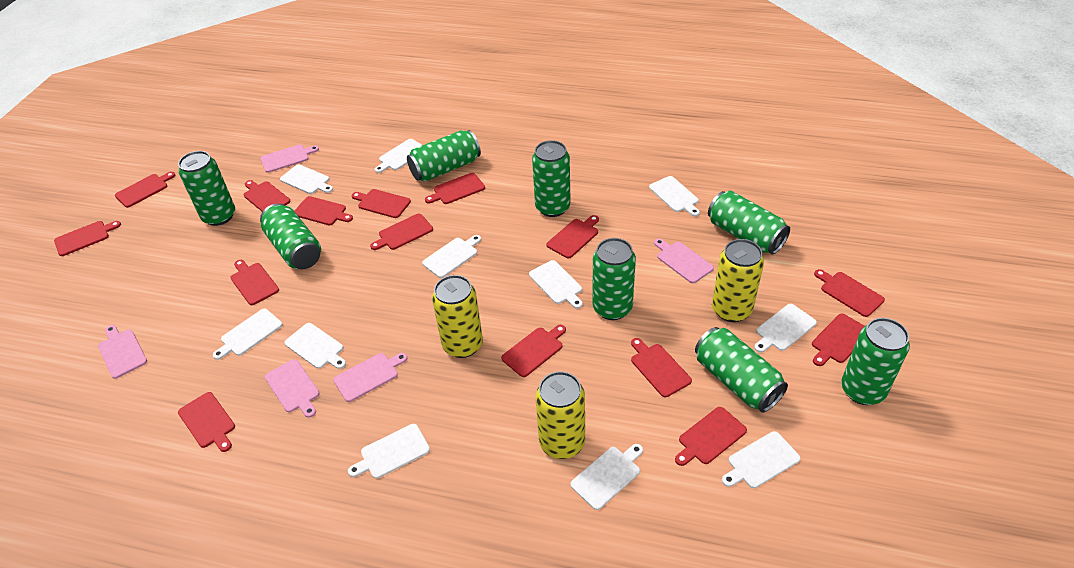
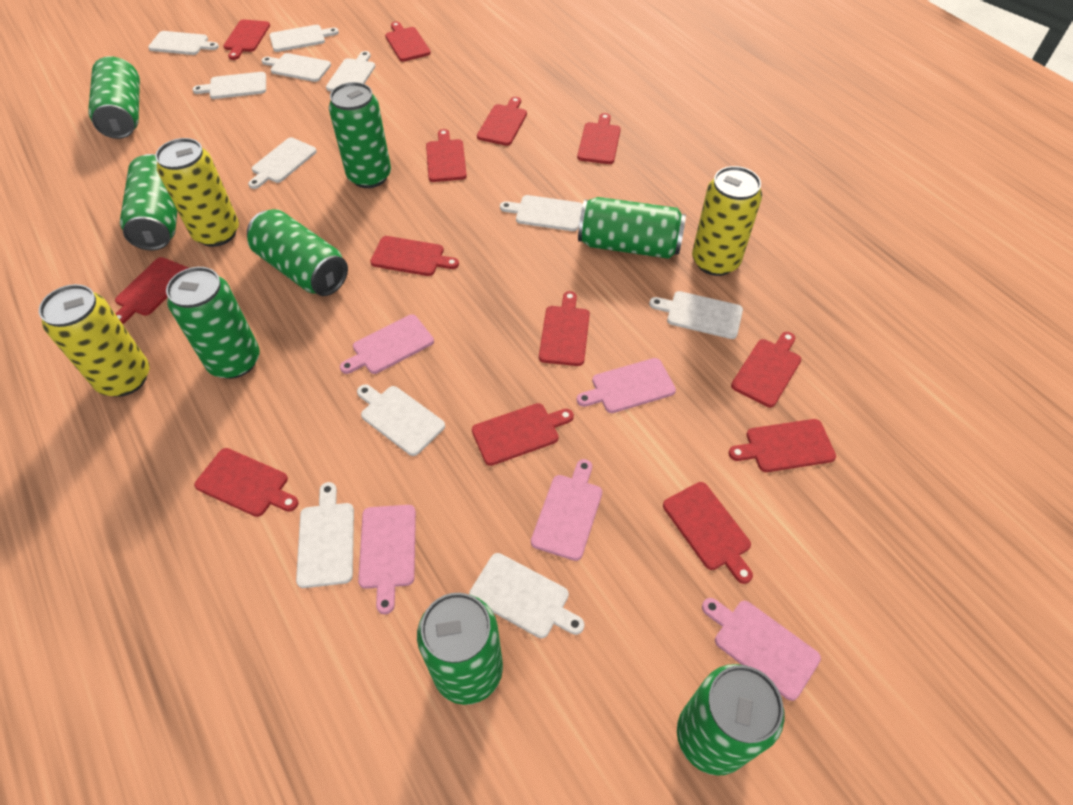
red cutting board: [54,221,121,256] [115,172,175,208] [178,392,235,452] [230,260,279,305] [244,180,291,212] [294,196,353,225] [352,189,411,218] [370,214,433,250] [425,173,485,204] [501,325,566,377] [546,215,599,258] [631,338,692,397] [675,407,747,466] [812,313,864,366] [814,269,885,317] = 15 -> [115,257,188,324] [194,448,298,517] [223,20,270,60] [370,236,459,276] [385,22,431,62] [426,129,467,182] [472,403,574,466] [477,97,527,146] [539,291,590,366] [577,113,621,164] [663,482,753,584] [728,419,836,472] [731,332,801,407] = 13

